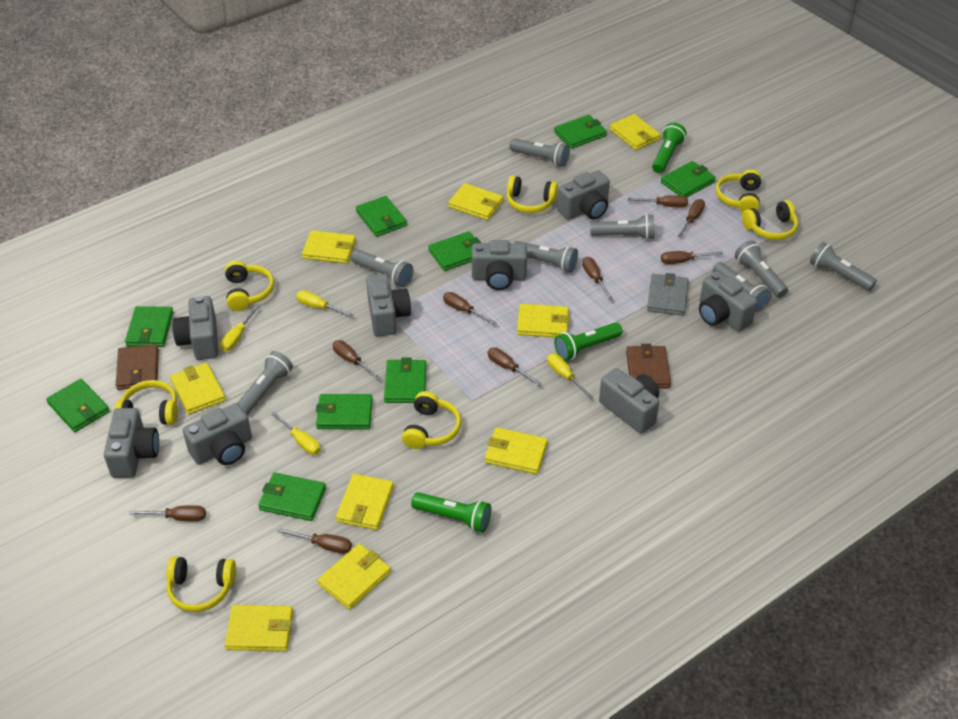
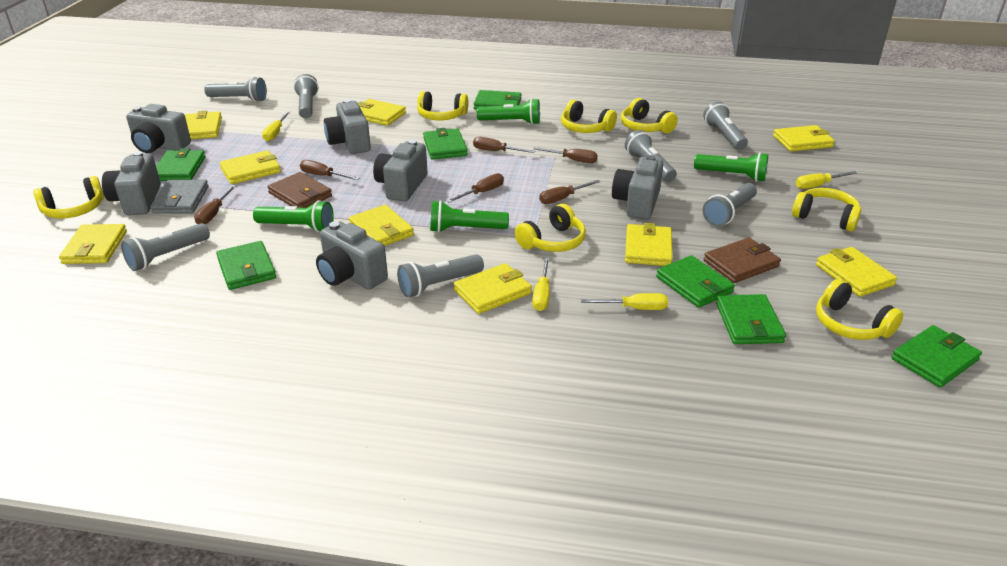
brown screwdriver: [129,505,206,522] [277,528,352,554] [333,340,381,380] [443,292,497,325] [488,347,542,386] [582,257,613,301] [628,195,688,208] [661,251,723,264] [678,199,705,237] = 9 -> [194,185,236,224] [300,160,359,180] [447,173,504,203] [473,137,535,153] [533,147,597,163] [539,180,601,204] = 6
green flashlight: [411,492,491,533] [554,322,623,361] [652,123,687,173] = 3 -> [253,200,334,233] [430,200,509,233] [477,98,540,125] [694,152,768,182] = 4
green wallet: [46,379,110,432] [125,306,173,347] [258,472,326,521] [316,394,373,429] [356,196,407,237] [384,357,426,403] [428,231,481,271] [554,115,607,149] [661,161,716,198] = 9 -> [156,148,205,181] [216,241,276,290] [423,128,468,160] [474,90,522,110] [656,255,735,308] [716,294,786,344] [892,325,982,388] = 7
grey camera: [104,408,159,478] [172,296,218,360] [183,403,252,465] [366,274,411,337] [472,240,527,290] [557,170,610,220] [599,368,659,434] [699,271,757,332] = 8 -> [102,151,161,215] [126,104,191,153] [316,221,388,290] [324,99,371,154] [373,140,428,201] [612,155,663,219] = 6
grey flashlight: [238,351,293,415] [351,250,414,287] [509,138,570,167] [513,241,578,273] [590,214,654,240] [713,262,771,312] [735,240,788,298] [810,242,877,291] = 8 -> [121,223,210,271] [204,77,267,102] [294,74,319,118] [397,254,484,297] [625,130,677,182] [703,101,748,150] [703,183,757,226] = 7

